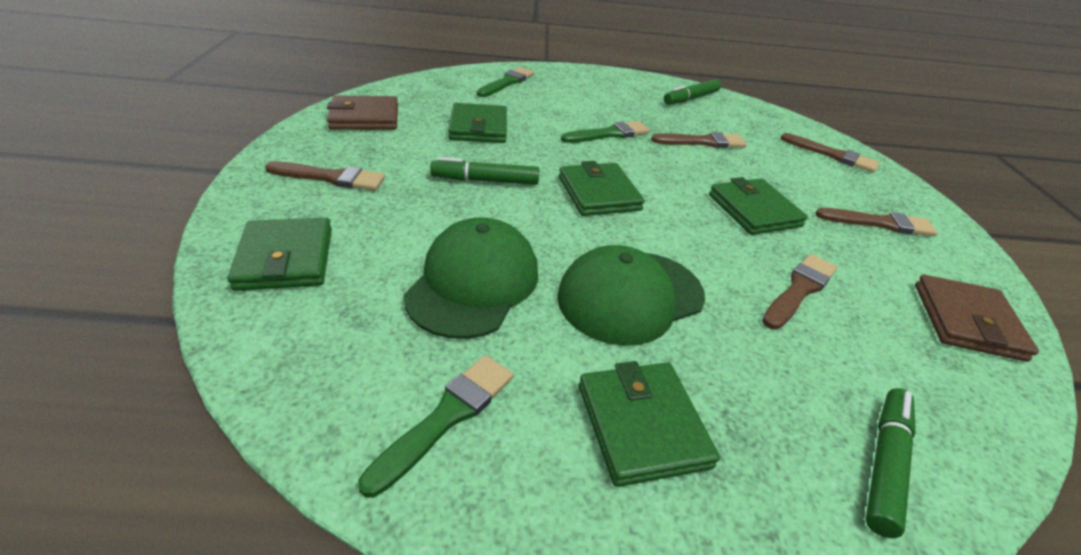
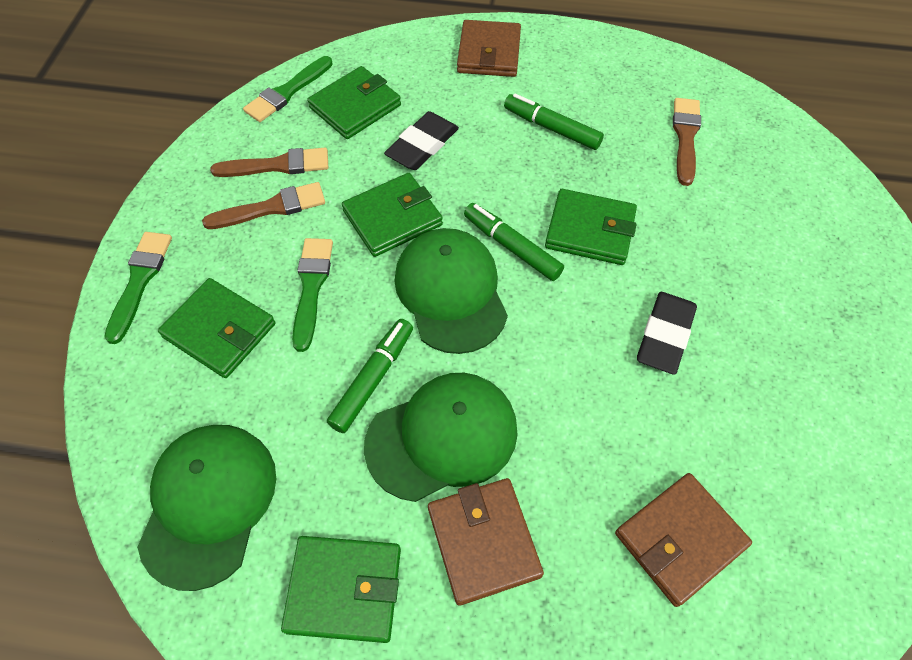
black eraser: none = 0 -> [384,111,459,170] [637,292,697,375] = 2
brown brush: [265,161,385,191] [651,132,747,148] [762,254,837,330] [780,133,880,173] [815,208,938,236] = 5 -> [202,182,325,229] [210,148,328,177] [673,98,701,186] = 3
brown wallet: [327,95,398,130] [915,275,1039,362] = 2 -> [428,478,544,606] [457,20,521,77] [615,473,752,607] = 3
green cap: [403,217,538,339] [557,245,705,346] = 2 -> [137,425,276,591] [364,373,518,502] [395,228,508,354] = 3

